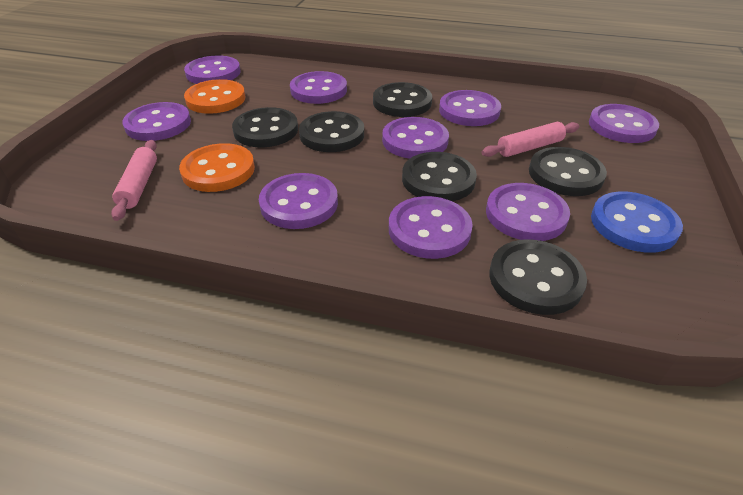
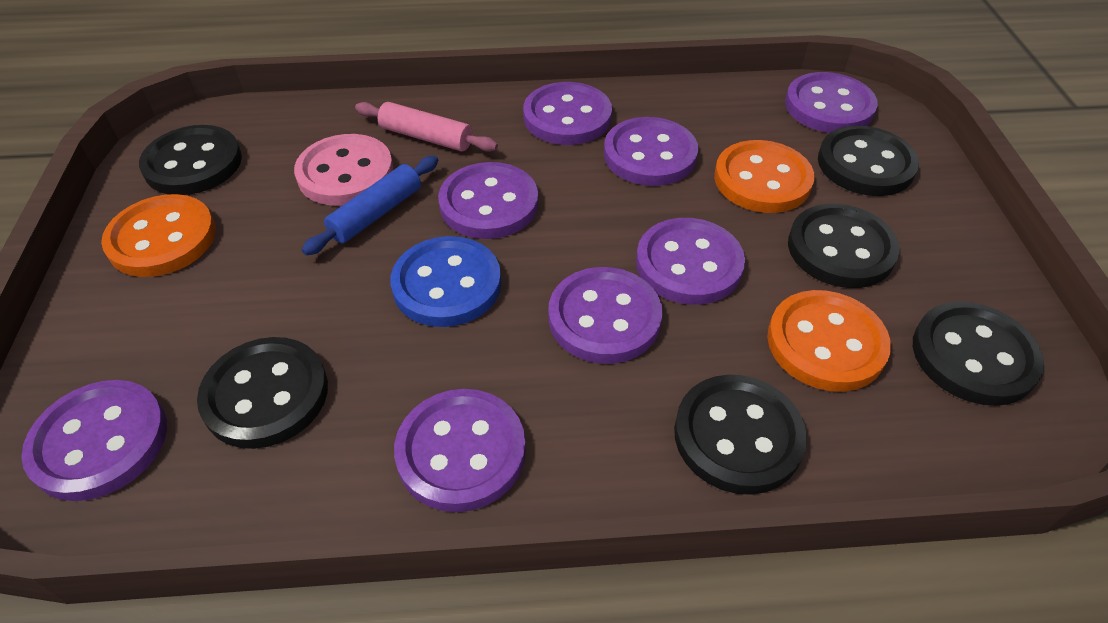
blue rolling pin: none = 0 -> [302,156,439,256] = 1
orange button: [179,143,255,192] [184,79,245,114] = 2 -> [101,194,216,277] [714,140,815,213] [767,290,891,392] = 3
pink button: none = 0 -> [294,134,394,206] = 1
pink rolling pin: [111,140,157,221] [481,122,579,157] = 2 -> [355,102,498,152] = 1
purple button: [122,102,191,141] [184,56,241,84] [259,173,338,229] [290,71,347,104] [382,117,449,159] [389,196,473,259] [439,90,501,126] [486,183,570,241] [589,104,659,143] = 9 -> [21,380,167,501] [394,389,526,512] [438,162,538,239] [523,82,612,145] [548,267,663,364] [604,117,698,186] [636,218,745,305] [785,72,878,133] = 8

